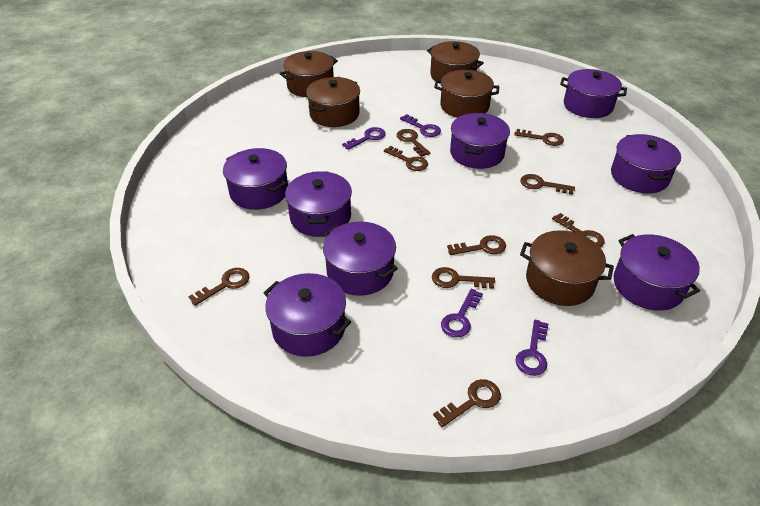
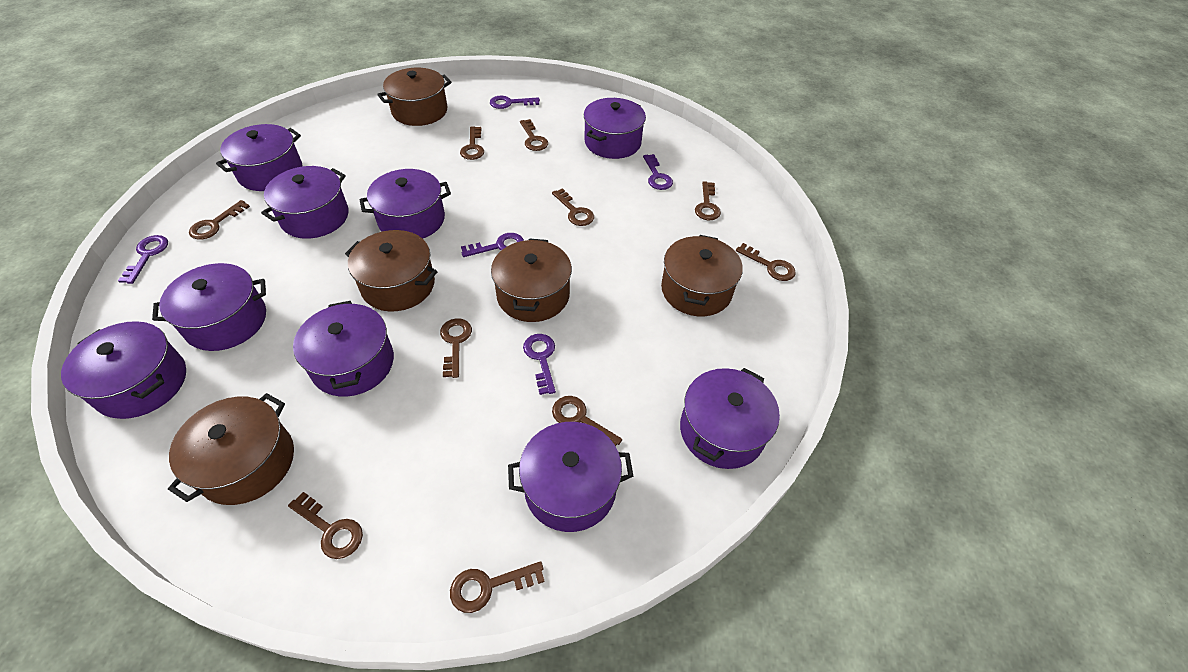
brown key: [188,268,250,306] [384,146,428,171] [397,129,431,157] [432,267,495,289] [433,379,501,427] [447,235,506,255] [514,129,564,146] [520,174,575,195] [552,213,605,247] = 9 -> [189,200,250,240] [288,492,363,559] [440,318,472,378] [450,561,545,613] [460,126,484,160] [520,119,548,151] [552,188,594,226] [552,396,622,446] [695,181,721,220] [736,243,796,281] = 10
purple key: [342,127,386,150] [400,114,441,137] [441,289,483,337] [515,320,548,376] = 4 -> [118,235,168,284] [461,233,524,257] [490,95,540,109] [523,334,556,395] [643,154,673,190] = 5
purple pot: [223,148,288,210] [264,273,351,357] [285,171,352,237] [323,222,398,296] [450,113,510,169] [560,69,627,118] [611,134,681,193] [614,234,700,311] = 8 -> [61,321,186,419] [152,263,266,351] [216,124,303,191] [261,166,349,239] [293,301,394,397] [360,169,451,239] [508,422,633,532] [584,98,646,159] [680,368,780,469] = 9

